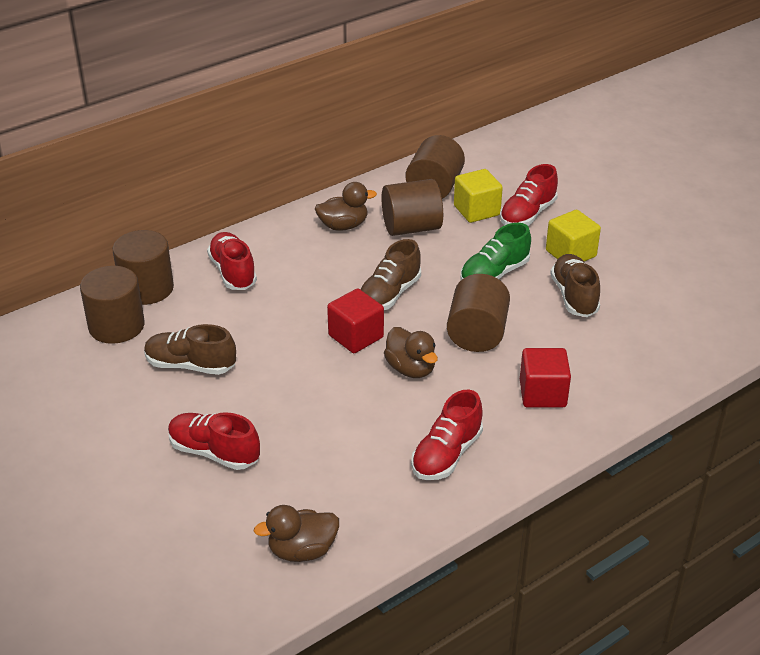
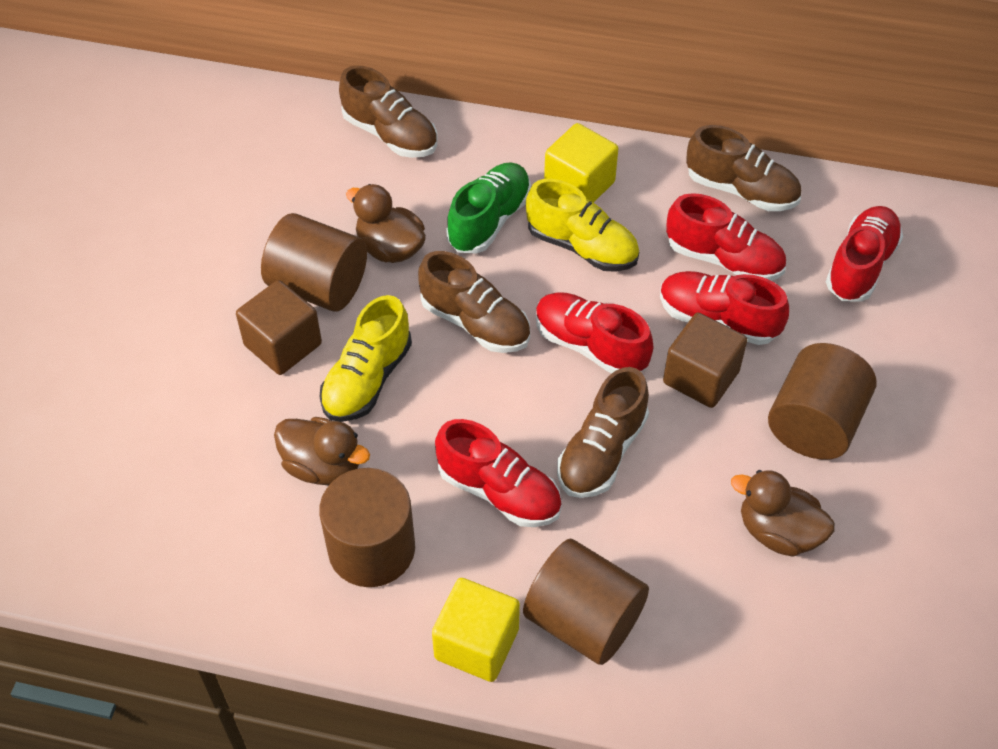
brown cube: none = 0 -> [236,280,322,375] [663,313,747,408] = 2
brown cylinder: [80,266,145,344] [113,230,174,305] [382,179,443,236] [405,135,465,199] [447,274,510,352] = 5 -> [261,213,367,312] [319,468,415,587] [523,539,649,665] [768,343,876,460] = 4
brown shoe: [144,324,236,375] [360,239,421,310] [550,254,600,317] = 3 -> [339,66,438,158] [418,251,530,353] [557,367,649,498] [686,125,801,211] = 4
red cube: [327,288,384,353] [520,348,571,407] = 2 -> none = 0
red shoe: [168,412,260,470] [207,232,257,290] [411,389,483,480] [500,164,558,226] = 4 -> [435,419,562,527] [536,292,653,373] [660,271,789,345] [666,193,786,281] [826,206,903,302] = 5
yellow shoe: none = 0 -> [320,295,412,422] [526,179,639,272] = 2

